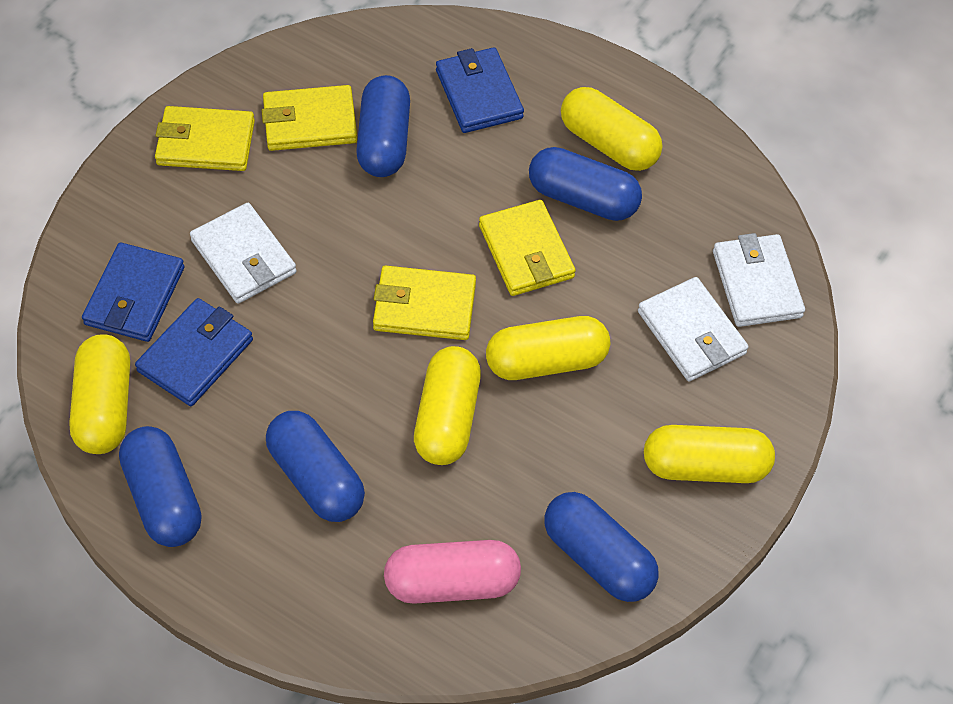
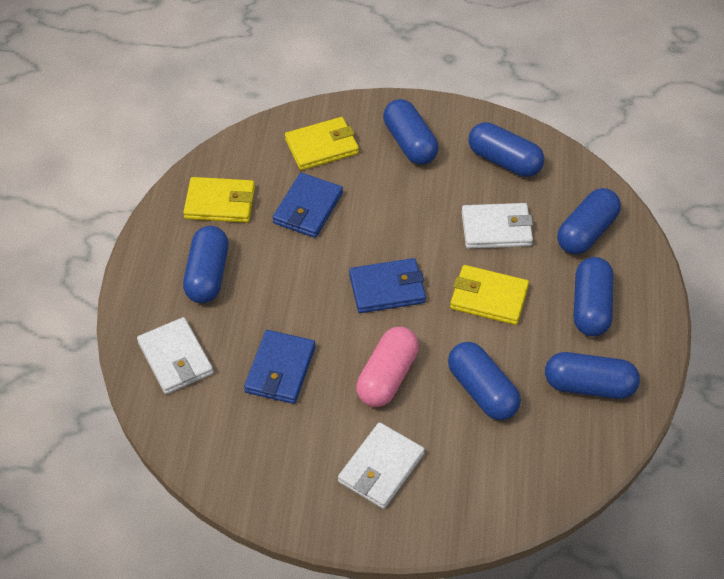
blue capsule: [119,426,202,547] [266,411,365,522] [356,75,410,177] [529,147,642,221] [544,492,659,602] = 5 -> [183,226,229,303] [383,99,438,165] [448,342,521,420] [468,122,544,177] [545,352,640,399] [557,188,621,255] [574,257,613,337] = 7
yellow capsule: [69,334,130,454] [414,346,481,465] [486,316,610,380] [561,87,663,171] [644,425,775,483] = 5 -> none = 0
yellow wallet: [155,106,255,171] [262,85,357,151] [373,265,476,340] [479,200,576,296] = 4 -> [183,177,255,223] [285,117,359,170] [450,265,529,325] = 3

